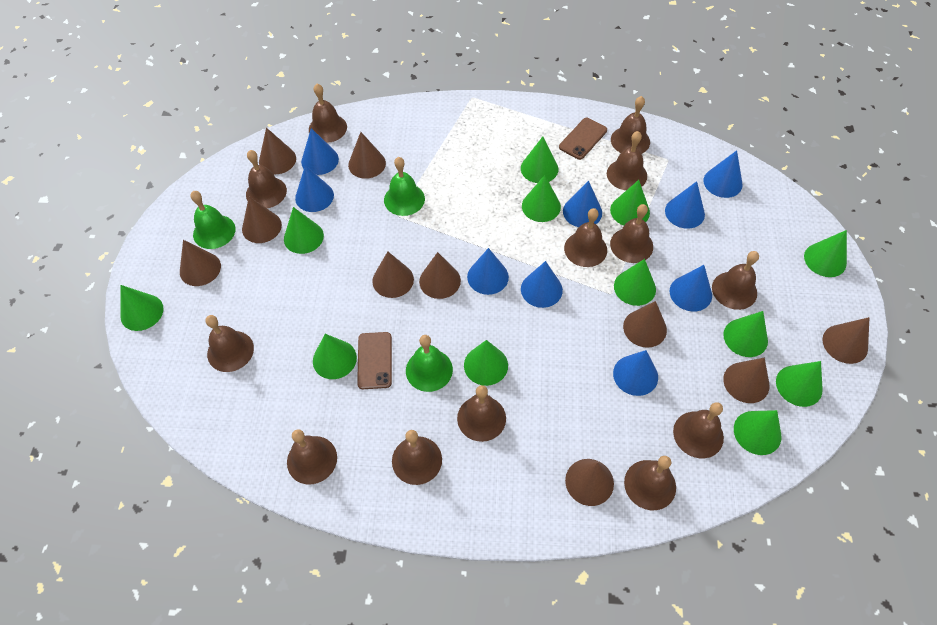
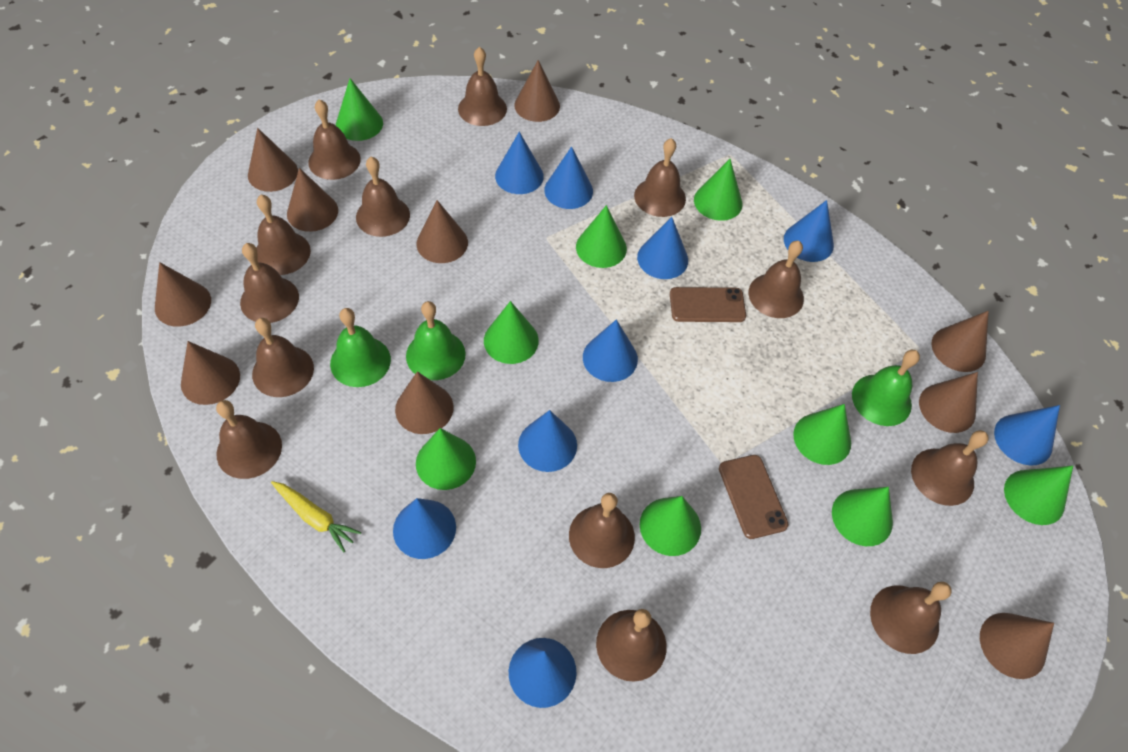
green cone: [120,285,163,331] [284,207,324,254] [313,334,357,379] [464,340,508,386] [521,136,558,183] [522,175,561,222] [610,180,650,226] [614,259,656,306] [723,311,768,357] [734,410,781,455] [776,361,823,407] [804,230,847,277] = 12 -> [336,78,383,141] [416,428,476,490] [484,301,539,364] [576,205,627,268] [640,496,701,556] [694,159,742,221] [793,404,851,465] [832,487,893,546] [1004,466,1073,525] = 9
yellow carrot: none = 0 -> [271,481,361,553] = 1

